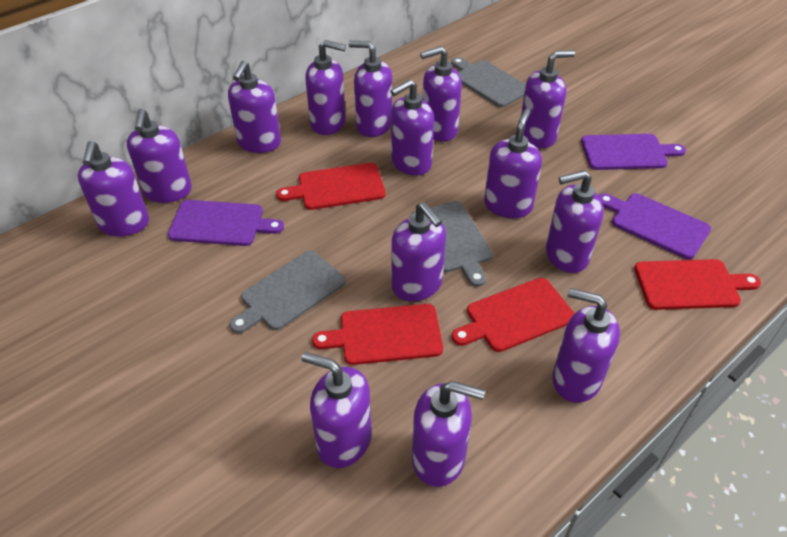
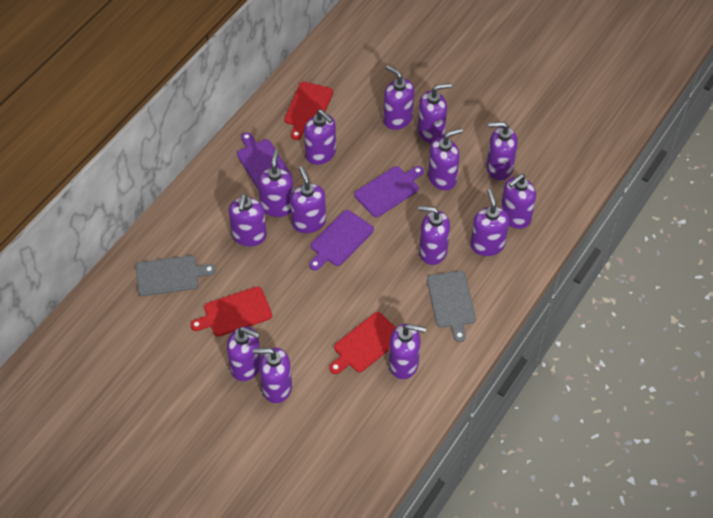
grey cutting board: [230,251,346,334] [411,201,493,287] [451,57,526,107] = 3 -> [136,255,216,296] [427,271,476,342] = 2
red cutting board: [276,163,386,210] [312,304,443,365] [452,278,575,352] [634,259,761,310] = 4 -> [190,286,272,337] [284,82,333,140] [329,312,396,374] = 3

